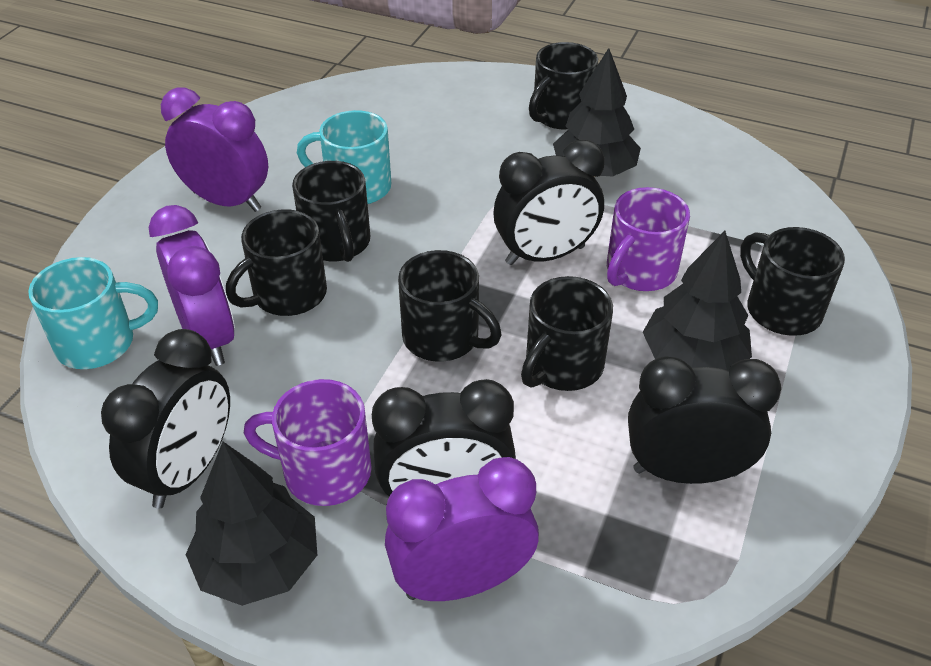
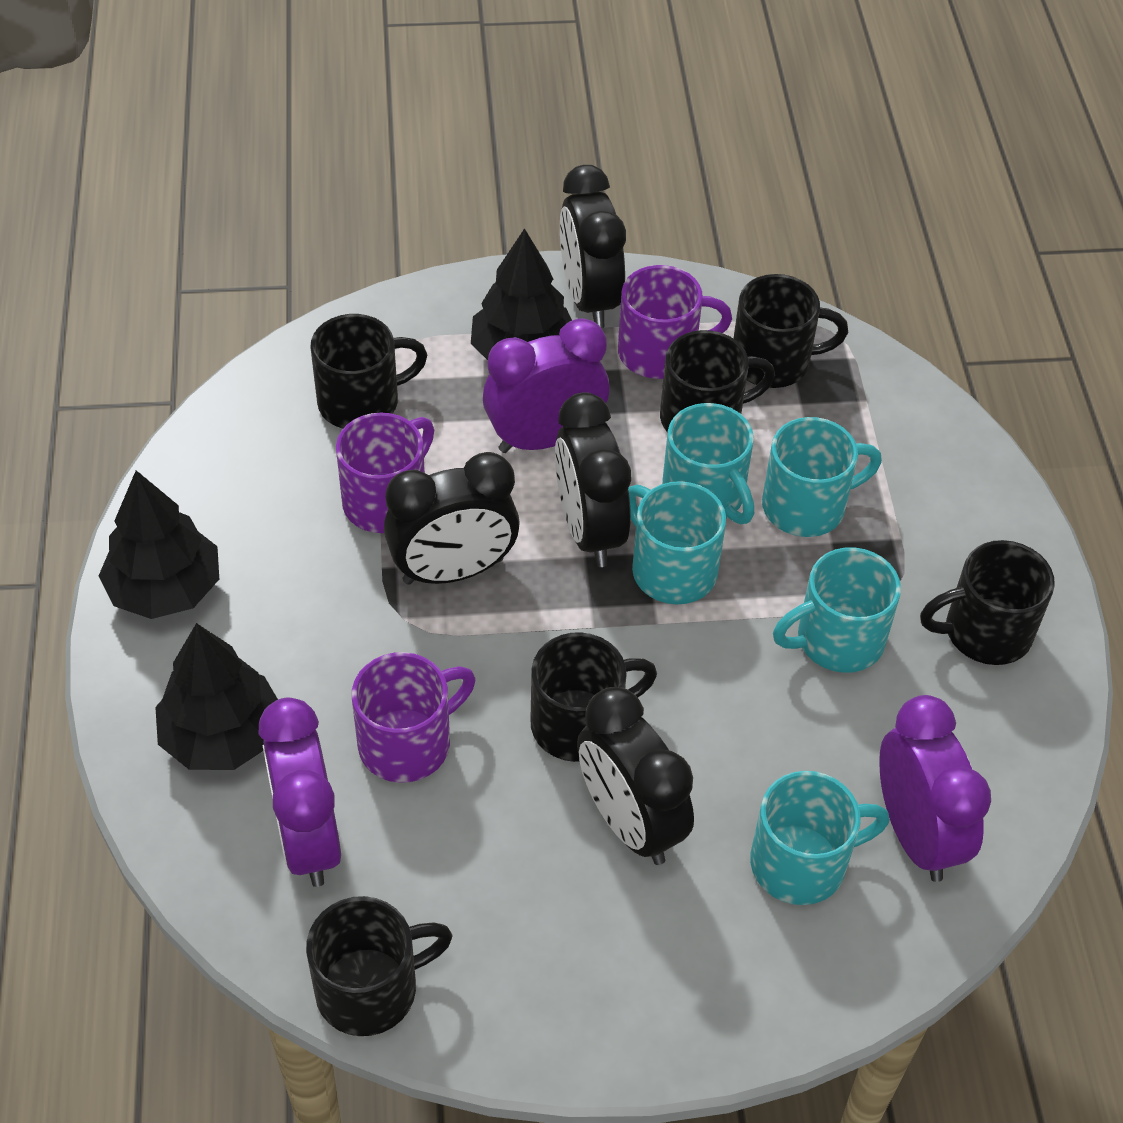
purple mug: [244,379,372,506] [607,187,690,291] = 2 -> [336,413,434,533] [352,652,475,783] [618,265,732,379] = 3
turquoise mug: [28,257,158,369] [297,110,391,204] = 2 -> [628,481,726,604] [662,403,754,524] [750,771,889,905] [762,417,882,537] [773,547,901,673] = 5

